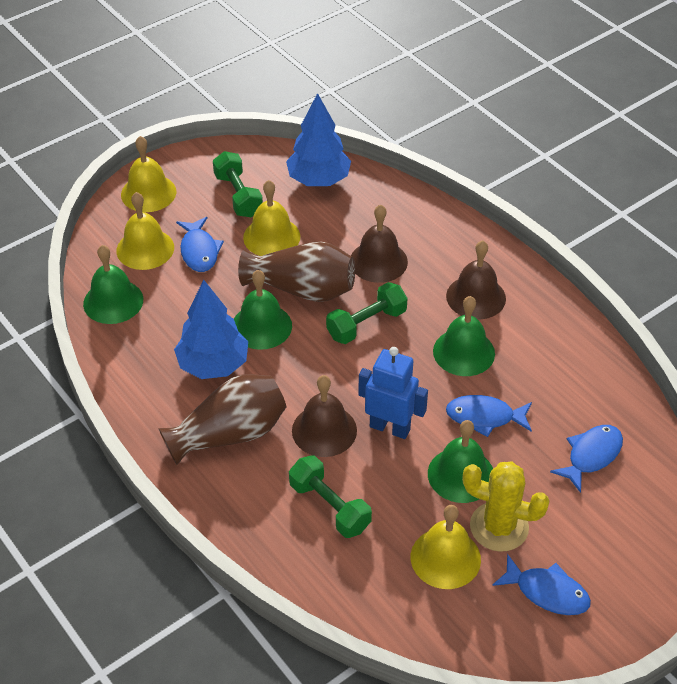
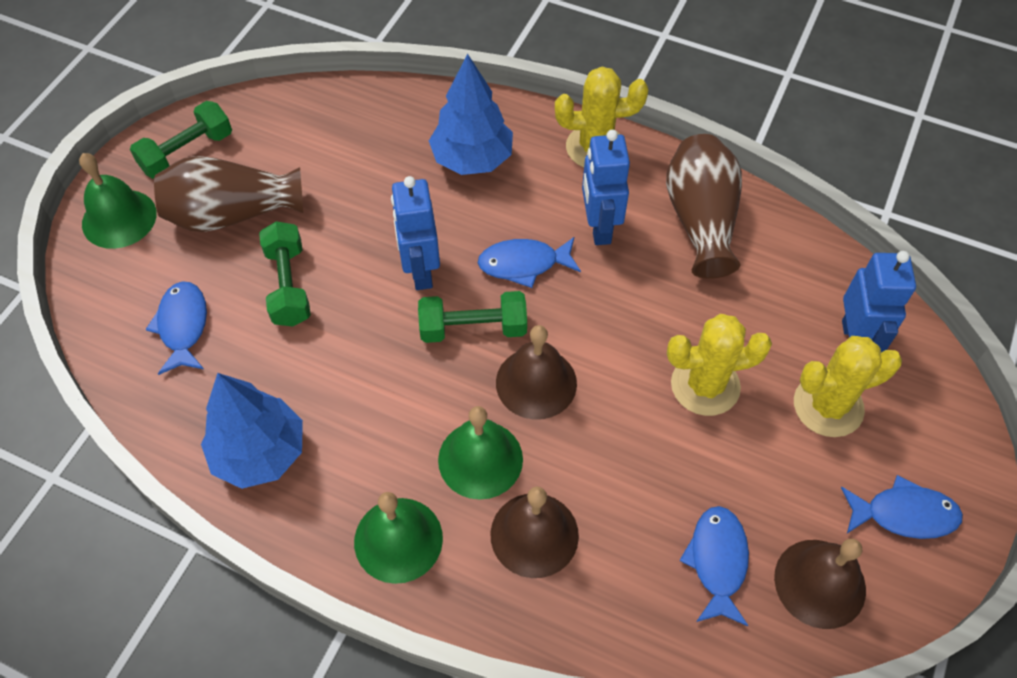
blue robot: [358,347,428,439] = 1 -> [391,176,440,290] [582,130,630,245] [842,251,916,353] = 3
green bell: [83,245,143,324] [234,270,292,350] [428,420,493,503] [433,296,495,376] = 4 -> [79,153,157,249] [354,492,443,584] [438,406,523,500] = 3
yellow bell: [116,192,174,270] [121,136,176,212] [243,180,300,256] [411,505,481,589] = 4 -> none = 0
yellow cactus: [462,462,550,552] = 1 -> [555,67,648,167] [667,314,772,416] [794,336,902,437] = 3

